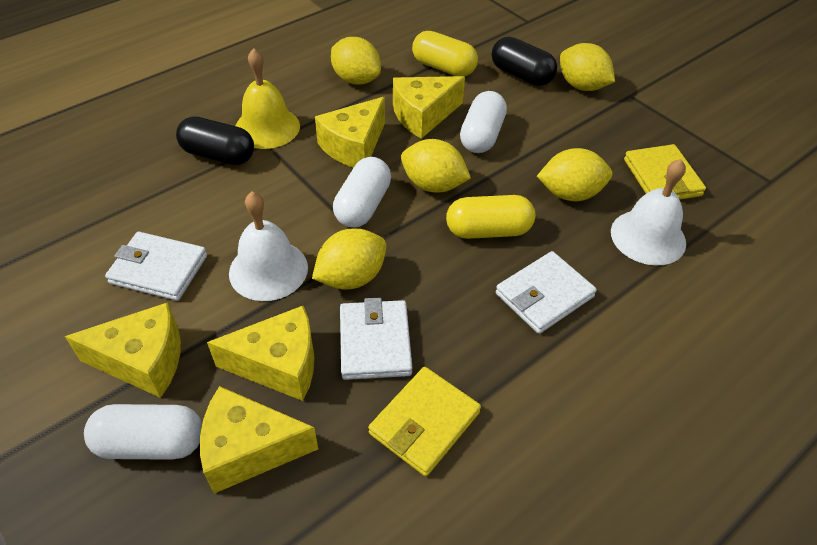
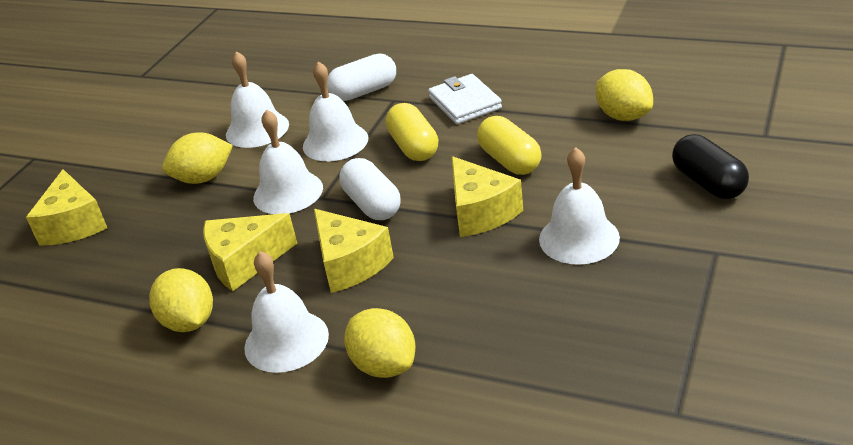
black capsule: [176,116,254,165] [492,37,557,86] = 2 -> [672,134,749,199] = 1
white bell: [229,192,308,301] [611,159,686,265] = 2 -> [226,51,289,148] [244,251,329,373] [253,109,323,214] [303,61,368,161] [539,147,620,265] = 5
white capsule: [84,404,202,460] [333,157,391,228] [460,91,507,153] = 3 -> [327,53,396,101] [339,158,400,220] = 2
white wallet: [105,232,207,301] [340,298,412,380] [496,251,597,334] = 3 -> [428,74,502,124] = 1
yellow bell: [235,48,300,149] = 1 -> none = 0
yellow cheese: [65,302,181,398] [200,386,318,494] [207,306,314,401] [315,97,385,168] [393,76,465,139] = 5 -> [26,169,107,246] [203,213,297,291] [314,209,394,293] [451,156,523,237] = 4
yellow lemon: [312,229,386,289] [331,37,381,85] [401,139,471,192] [537,148,612,201] [560,43,615,91] = 5 -> [149,268,213,332] [162,132,233,184] [344,308,416,378] [596,69,653,121] = 4
yellow wallet: [368,367,481,476] [624,144,706,200] = 2 -> none = 0

